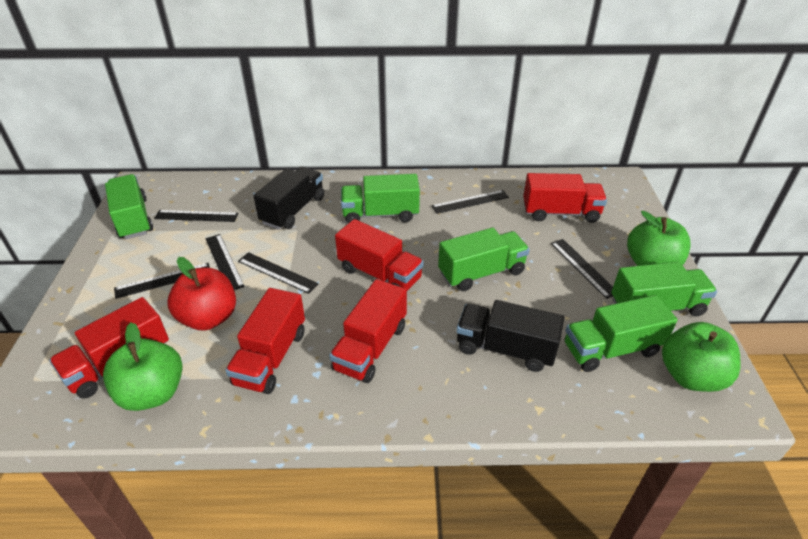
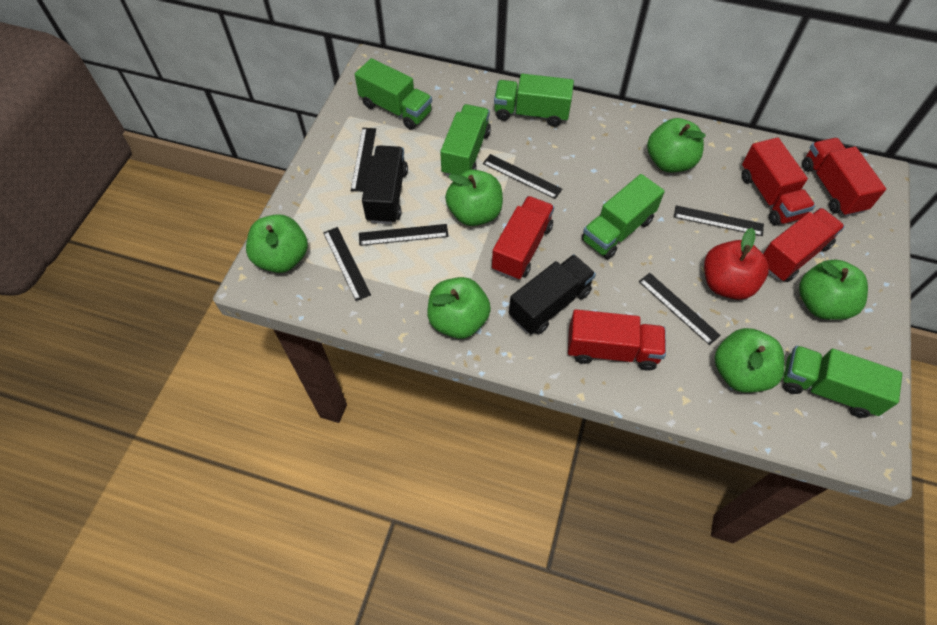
green apple: [103,322,182,411] [627,211,690,266] [662,322,740,392] = 3 -> [246,214,308,273] [427,277,491,339] [445,169,503,226] [647,118,706,173] [715,328,784,393] [799,259,868,320] = 6

